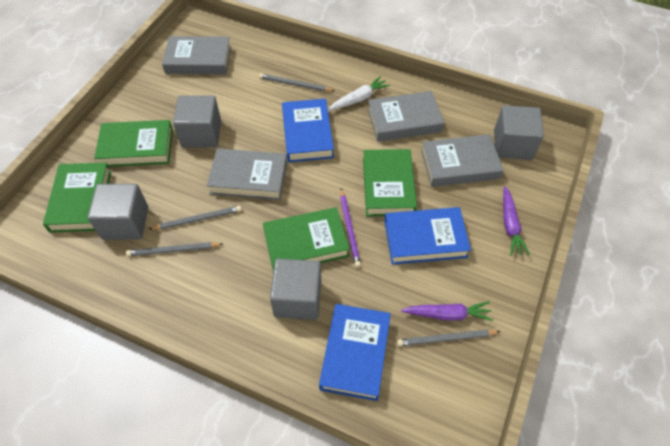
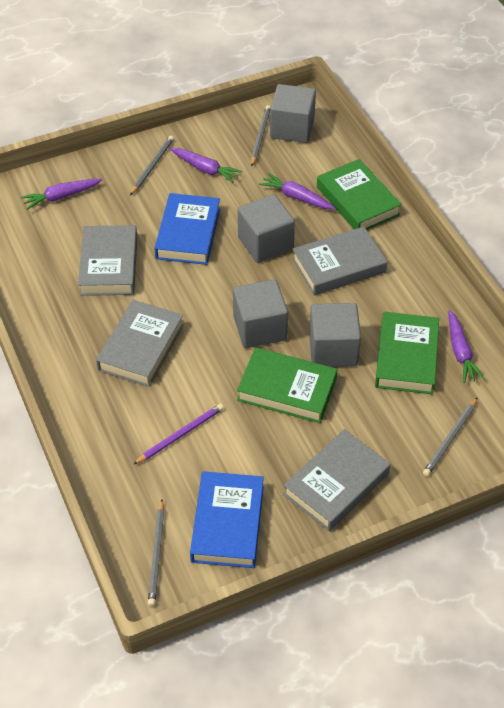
blue book: [282,99,334,162] [319,304,391,401] [384,207,471,265] = 3 -> [154,193,220,265] [190,471,264,568] = 2
green book: [43,162,111,233] [94,120,173,167] [263,207,350,271] [363,149,417,216] = 4 -> [237,347,337,423] [317,159,402,230] [375,312,439,394] = 3
purple carrot: [401,301,493,321] [503,186,530,256] = 2 -> [21,179,102,210] [169,148,242,183] [259,173,336,209] [448,310,485,383] = 4
white carrot: [328,76,390,110] = 1 -> none = 0

